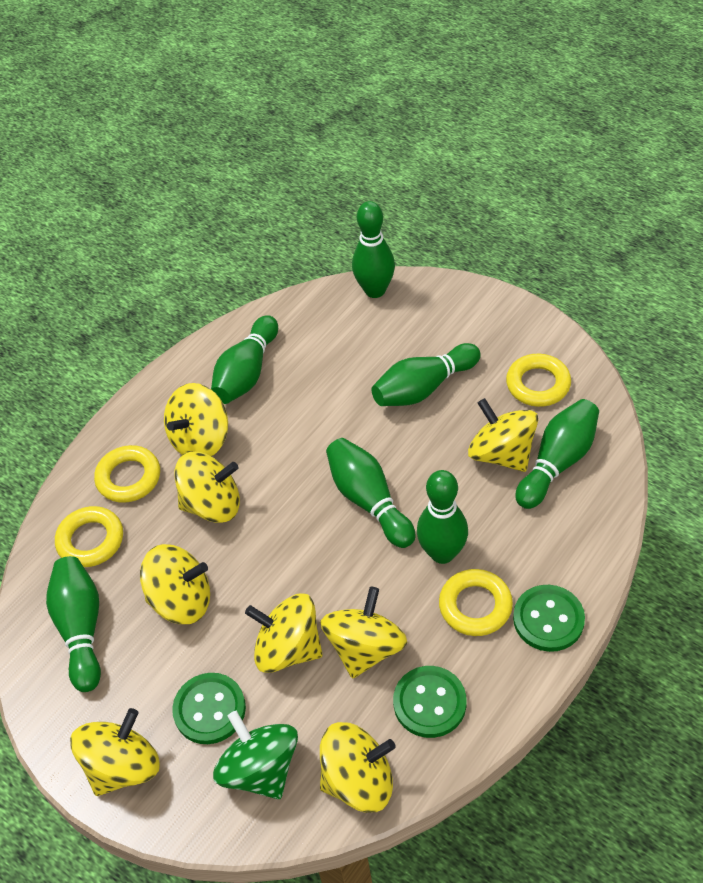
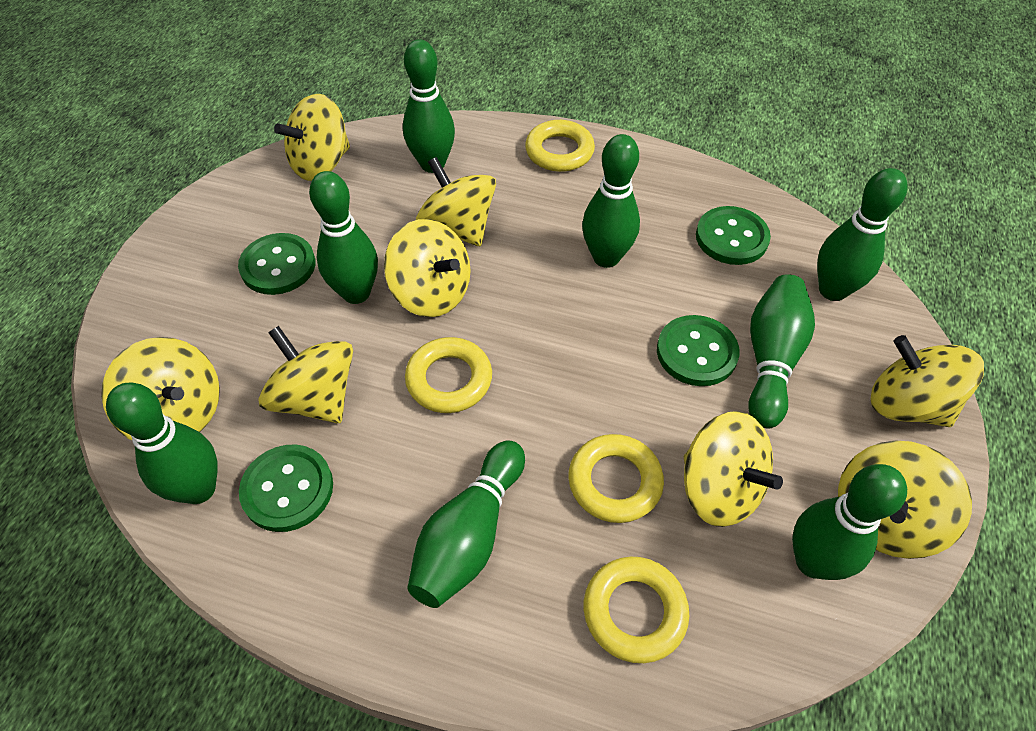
green bowling pin: [46,556,101,692] [211,315,278,404] [326,438,415,548] [352,201,395,298] [372,343,481,406] [417,470,468,564] [515,399,599,509] = 7 -> [106,383,218,504] [309,171,378,304] [403,39,455,173] [407,440,525,608] [582,134,640,268] [748,274,815,428] [792,464,907,580] [817,168,908,301] = 8
green button: [172,673,246,744] [393,666,466,738] [513,585,585,652] = 3 -> [238,233,315,295] [239,444,333,532] [657,315,740,386] [696,206,771,265] = 4
green spinning top: [213,711,298,799] = 1 -> none = 0

